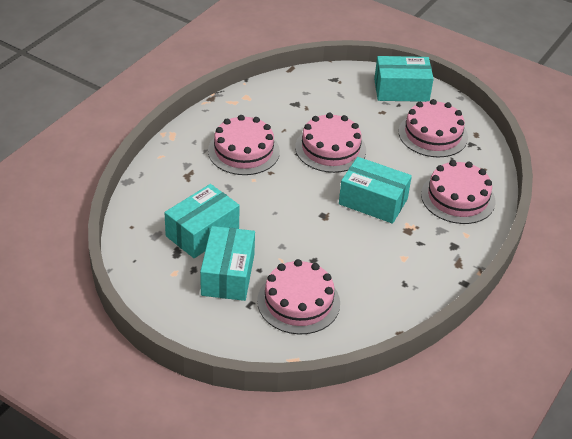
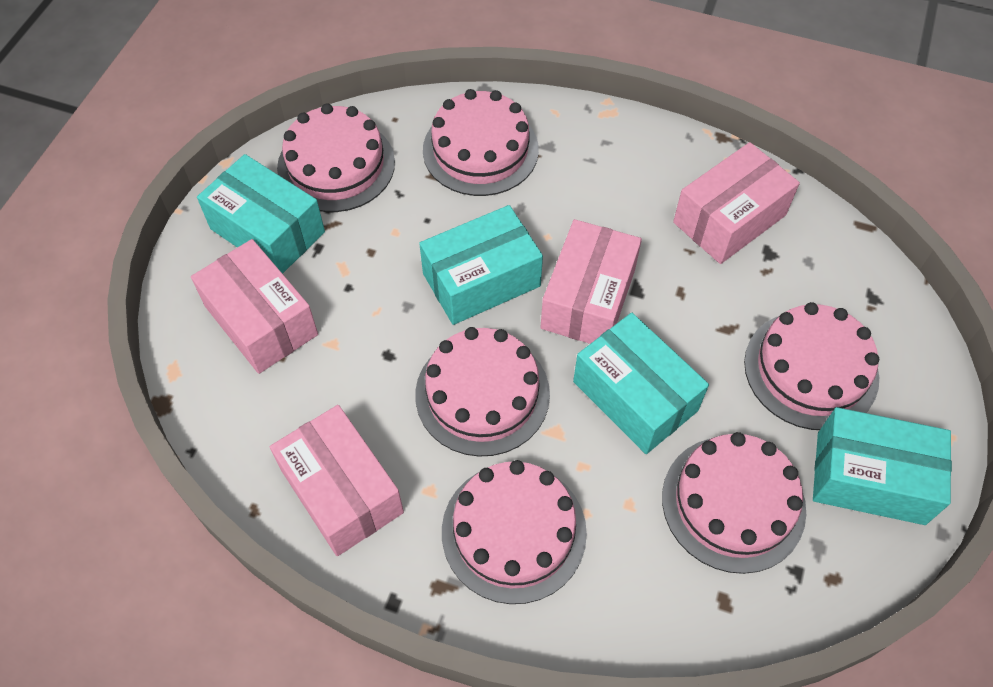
pink box: none = 0 -> [191,239,318,374] [270,405,404,556] [540,219,642,344] [673,142,800,264] = 4
pink cake: [208,115,280,175] [257,259,340,334] [295,113,366,173] [398,99,468,157] [421,160,495,224] = 5 -> [277,104,395,212] [415,327,550,457] [423,89,539,196] [442,460,587,604] [662,432,806,574] [744,302,879,430] = 6

